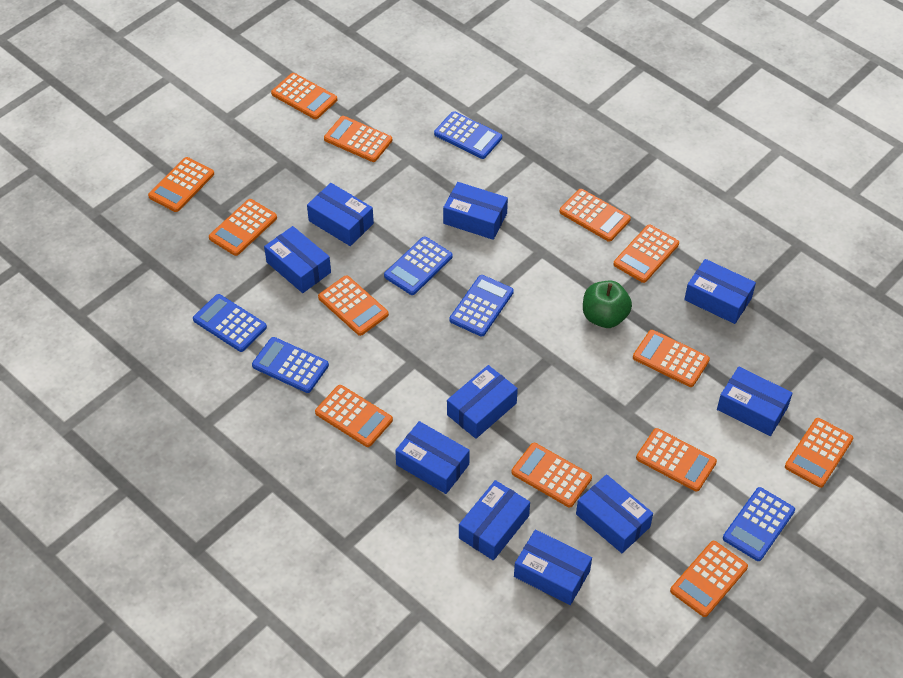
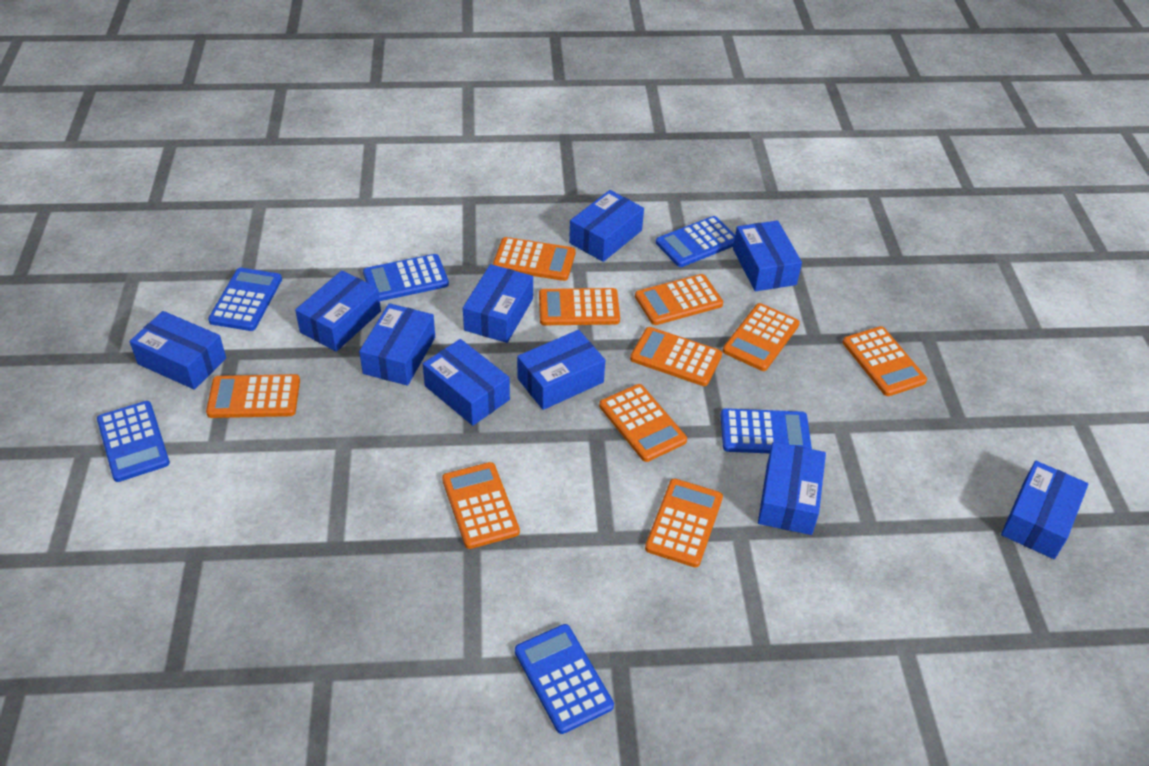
green apple: [583,281,632,328] = 1 -> none = 0
orange calculator: [148,157,214,212] [209,199,277,256] [271,73,337,119] [315,385,393,447] [318,275,389,336] [324,116,392,162] [511,443,592,507] [560,189,631,242] [613,225,679,283] [633,330,710,387] [636,428,717,492] [670,541,748,617] [785,418,853,488] = 13 -> [206,374,300,418] [442,462,520,549] [493,237,576,281] [539,288,620,325] [599,384,687,462] [630,327,722,386] [635,274,723,325] [645,478,723,567] [723,303,800,371] [843,326,927,396] = 10

